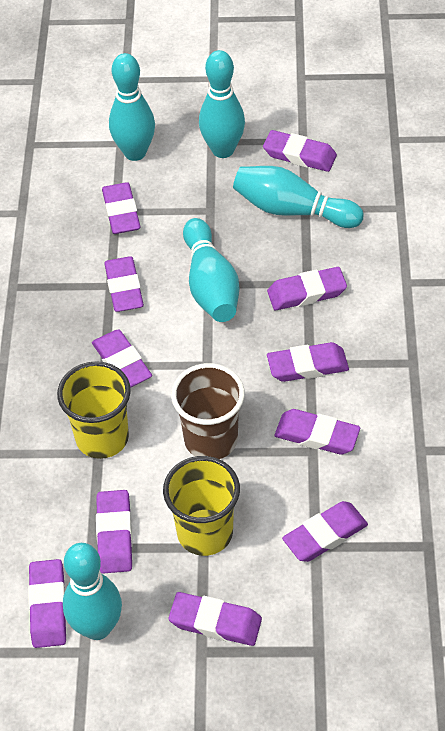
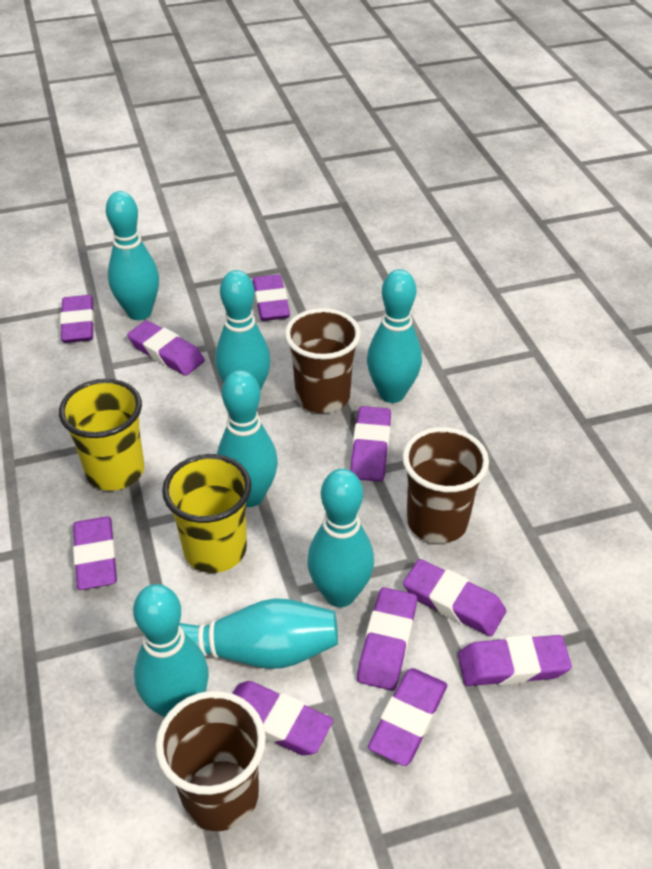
brown cup: [171,363,245,459] = 1 -> [155,691,266,831] [285,308,361,413] [402,427,489,544] = 3
purple eraser: [28,559,66,648] [92,329,152,388] [96,490,133,573] [102,182,141,234] [104,256,144,312] [169,592,262,646] [263,130,337,172] [267,267,347,310] [267,342,349,382] [275,409,360,455] [282,501,368,562] = 11 -> [60,295,94,343] [73,517,117,590] [127,320,205,376] [232,681,333,756] [252,275,290,321] [350,406,391,482] [357,587,417,691] [368,668,447,766] [403,559,506,637] [458,635,572,686] = 10
turquoise bowling pin: [63,543,122,640] [109,53,155,161] [183,218,240,322] [199,50,245,158] [233,166,364,228] = 5 -> [106,191,159,320] [133,584,209,718] [179,598,338,669] [215,270,271,391] [217,370,278,507] [307,469,374,607] [367,269,422,403] = 7

